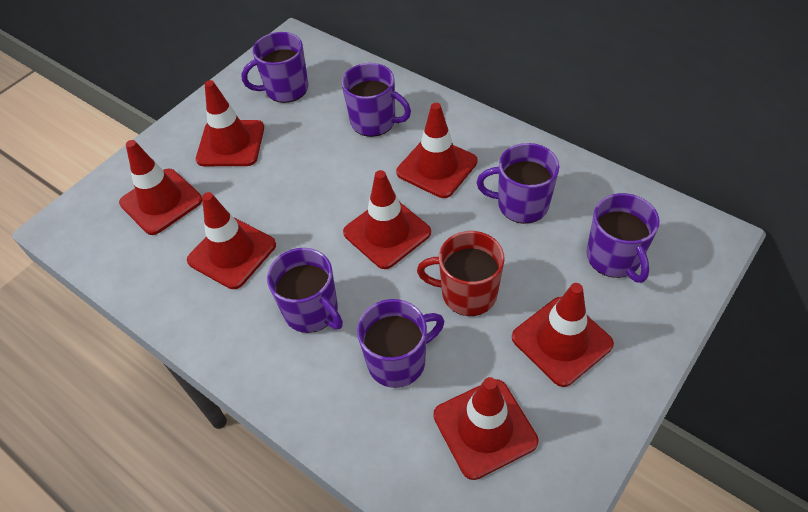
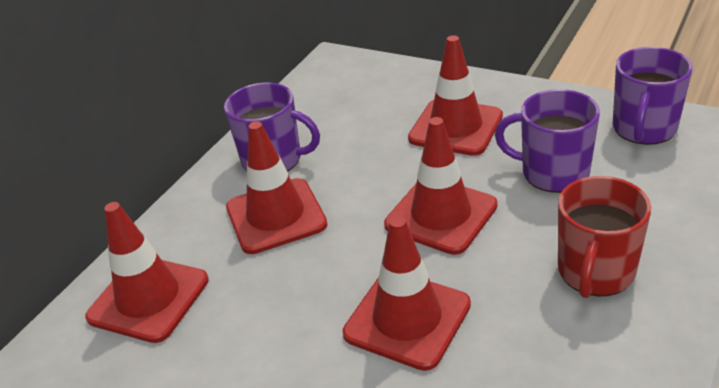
purple mug: [241,32,308,103] [267,248,343,333] [342,63,411,137] [357,299,444,388] [477,143,559,224] [586,193,660,283] = 6 -> [224,83,320,172] [495,89,600,193] [613,47,692,145] = 3
red traffic cone: [119,140,202,235] [187,192,276,289] [196,80,264,166] [343,170,431,269] [396,103,478,198] [433,377,538,480] [512,283,614,387] = 7 -> [85,202,209,343] [226,121,328,254] [343,216,471,371] [384,117,498,255] [408,35,503,156] = 5

